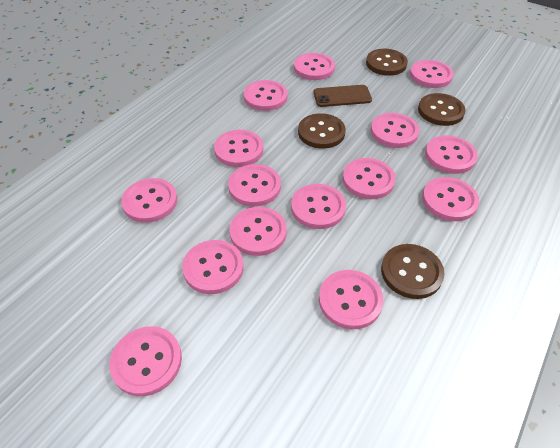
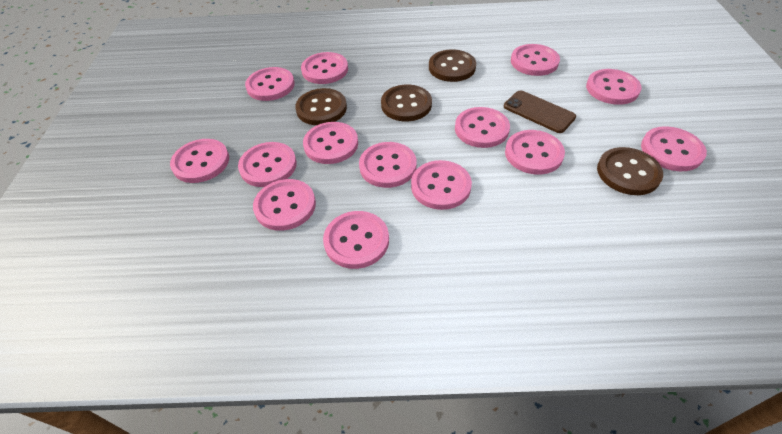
pink button: [109,326,182,396] [121,178,177,223] [182,240,244,294] [214,130,263,167] [228,164,281,206] [229,207,287,256] [244,80,288,111] [291,184,346,229] [294,53,335,80] [319,270,383,329] [343,158,396,199] [371,113,419,148] [410,60,454,88] [422,177,479,221] [425,135,478,174] = 15 -> [170,139,229,183] [238,142,297,187] [245,67,295,101] [253,179,316,231] [301,52,348,84] [303,122,358,164] [323,211,389,269] [359,142,417,188] [411,160,472,210] [455,107,510,148] [505,130,565,175] [511,44,560,76] [586,69,642,105] [641,126,707,171] = 14

